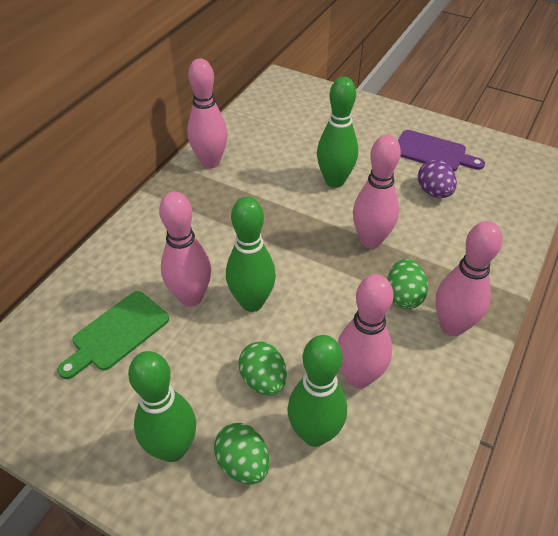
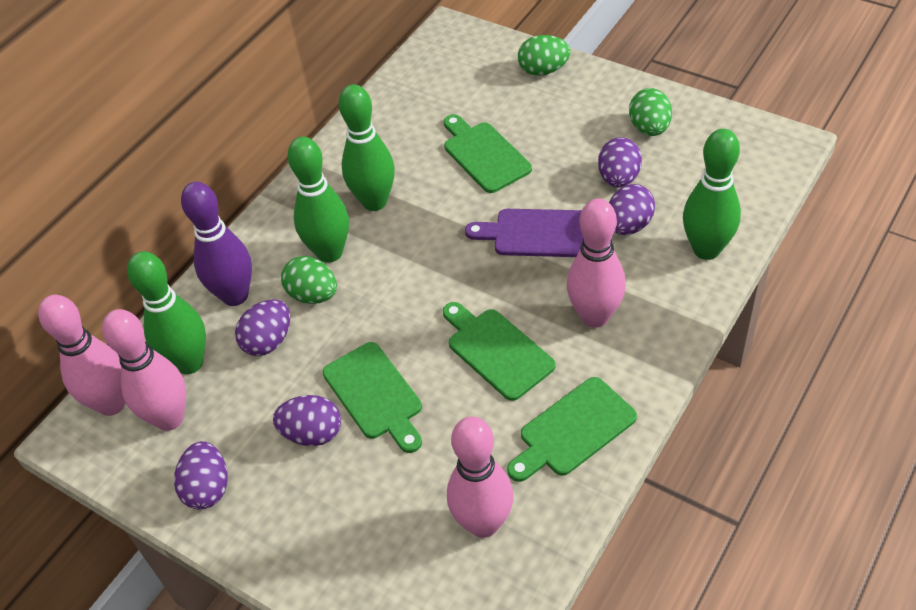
green cutting board: [58,291,169,379] = 1 -> [322,342,422,453] [443,302,556,401] [444,114,532,193] [507,377,637,482] = 4
pink bowling pin: [159,192,211,307] [187,58,228,168] [338,274,394,389] [353,134,401,249] [436,221,503,336] = 5 -> [38,295,126,416] [102,309,186,431] [447,417,514,538] [567,199,626,328] = 4
purple bowling pin: none = 0 -> [181,182,252,306] = 1
purple egg: [418,160,457,198] = 1 -> [174,441,228,510] [235,299,290,356] [273,395,341,446] [598,137,642,188] [609,184,655,235] = 5

